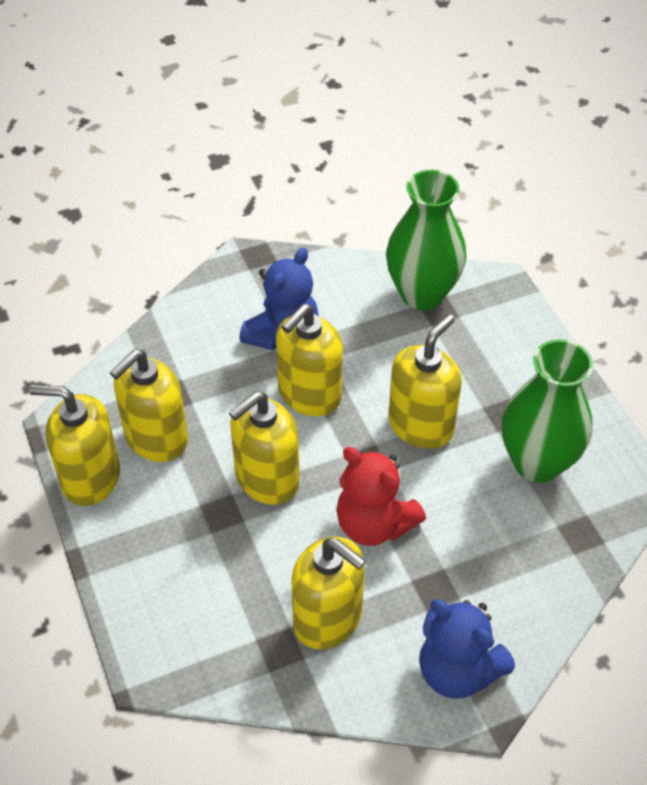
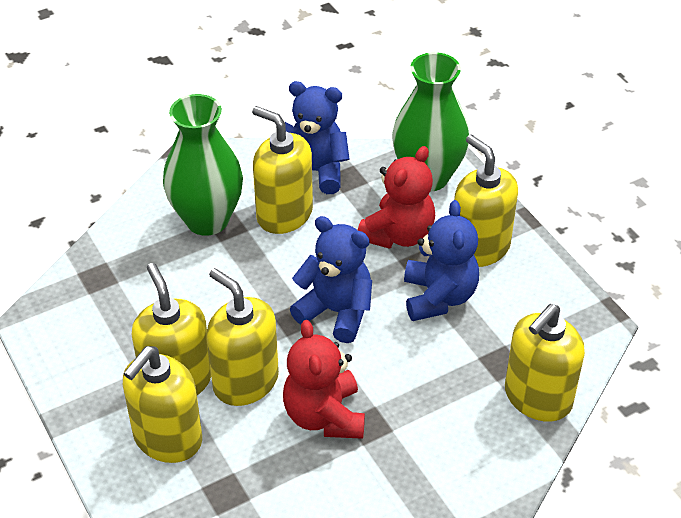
blue teddy bear: [239,248,319,350] [419,599,515,699] = 2 -> [285,81,350,194] [290,216,372,343] [404,200,479,321] = 3
red teddy bear: [336,447,426,546] = 1 -> [283,320,365,439] [358,146,435,249] = 2

